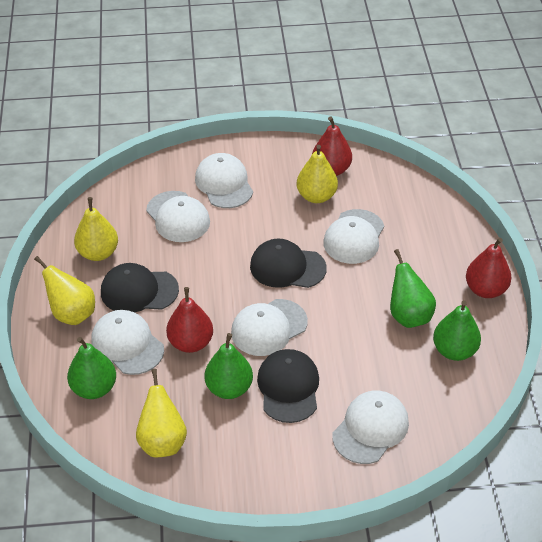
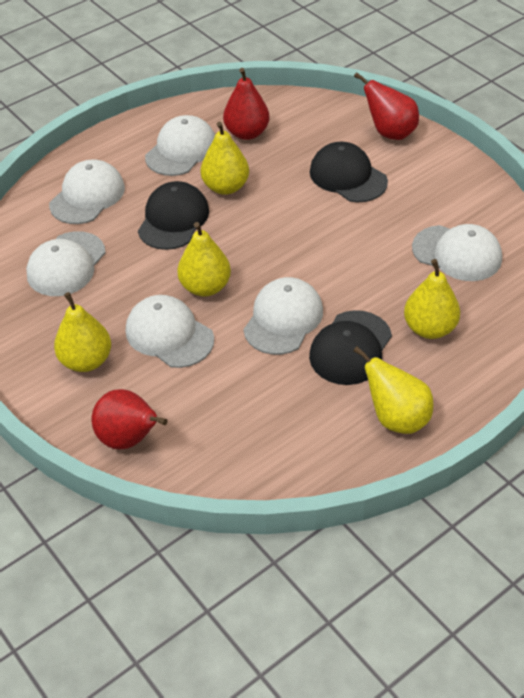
green pear: [67,337,116,399] [204,333,253,399] [390,249,436,328] [433,300,481,361] = 4 -> none = 0
yellow pear: [34,256,95,325] [74,197,118,261] [136,369,187,457] [297,145,338,203] = 4 -> [54,292,111,372] [177,222,231,297] [200,122,249,195] [353,346,434,434] [404,259,460,339] = 5

